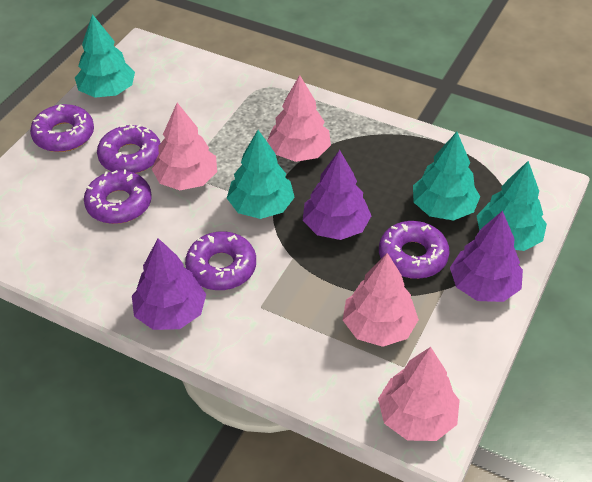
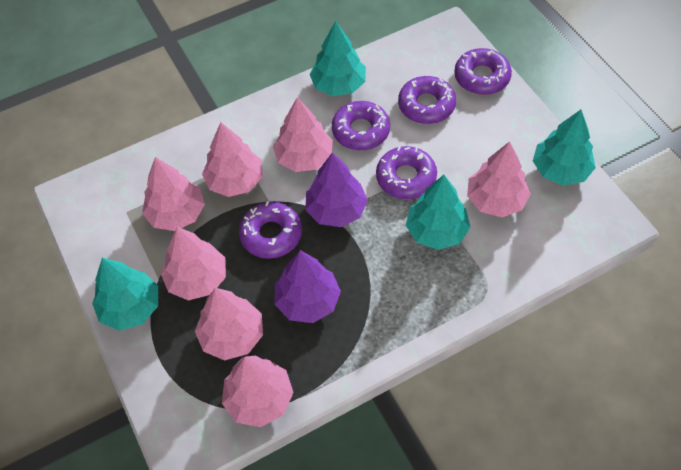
pink tree: [152,103,217,190] [267,75,331,162] [343,253,419,347] [378,347,460,441] = 4 -> [142,157,205,231] [161,227,226,300] [195,288,263,360] [202,122,263,197] [222,356,294,427] [273,97,333,172] [467,141,531,217] = 7
purple tree: [132,238,206,330] [303,150,371,240] [450,211,523,302] = 3 -> [275,250,341,323] [305,152,368,227] = 2

